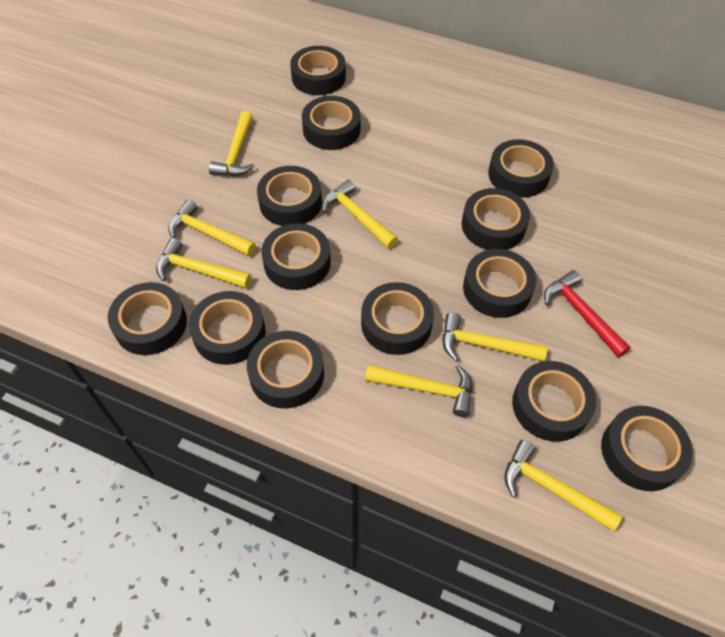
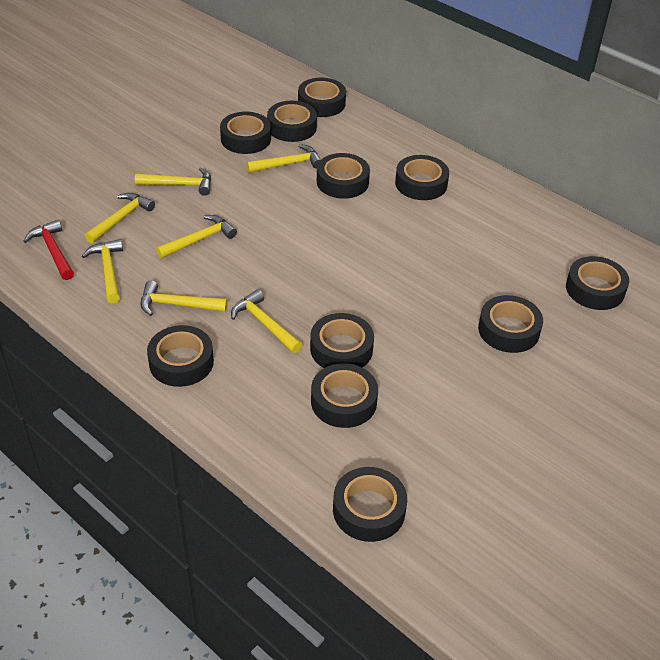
black tape: [108,282,187,355] [189,291,265,365] [247,331,324,409] [257,166,322,226] [261,223,331,290] [290,46,346,95] [302,96,361,150] [361,282,434,355] [462,188,530,250] [463,249,536,318] [488,139,554,198] [512,361,596,442] [601,406,693,491] = 13 -> [147,325,214,387] [220,112,271,154] [267,101,317,142] [298,78,346,117] [310,313,374,368] [311,363,378,428] [317,153,370,199] [333,467,407,542] [395,155,449,200] [478,295,543,353] [566,256,629,310] = 11

